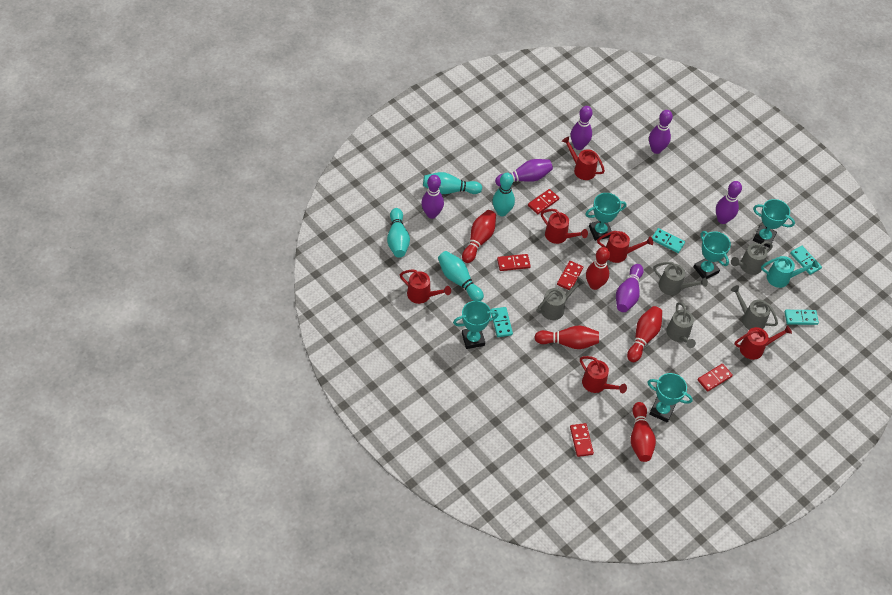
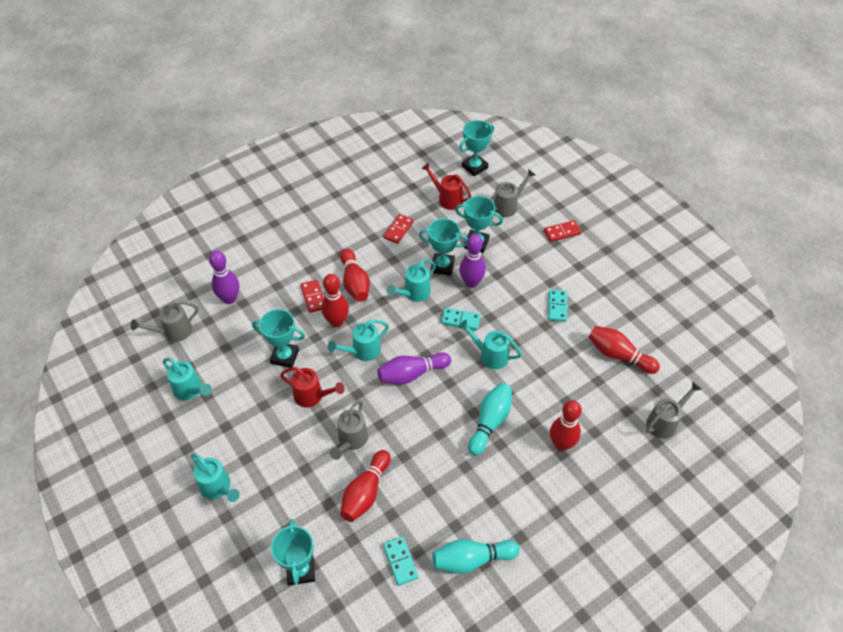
grey watering can: [537,277,584,320] [653,262,708,295] [666,302,696,348] [731,241,773,275] [731,285,778,330] = 5 -> [131,301,199,342] [330,400,368,460] [491,169,535,217] [646,381,702,439] = 4
purple bowling pin: [421,175,444,219] [495,159,553,186] [571,106,593,150] [616,264,644,312] [649,110,673,154] [716,181,742,224] = 6 -> [209,251,239,304] [377,352,451,385] [459,234,486,288] = 3
red domino: [497,254,531,271] [528,189,559,214] [557,261,583,290] [570,423,594,457] [698,364,733,392] = 5 -> [301,280,324,313] [383,214,414,244] [544,220,581,242] = 3
red watering can: [400,269,451,304] [541,209,588,244] [562,136,605,180] [580,356,627,393] [597,231,653,263] [734,325,792,360] = 6 -> [280,367,344,408] [421,162,471,210] = 2
turquoise bowling pin: [387,208,410,258] [423,172,482,194] [438,251,484,301] [492,173,515,216] = 4 -> [432,539,520,574] [468,383,512,456] = 2
turquoise domino: [491,307,513,337] [652,228,685,253] [784,310,819,325] [790,246,822,275] = 4 -> [383,536,418,586] [441,308,481,330] [548,290,567,322] = 3
turquoise watering can: [761,256,819,288] = 1 -> [163,358,212,400] [191,453,240,502] [328,320,389,361] [387,259,436,302] [458,320,522,369] = 5

